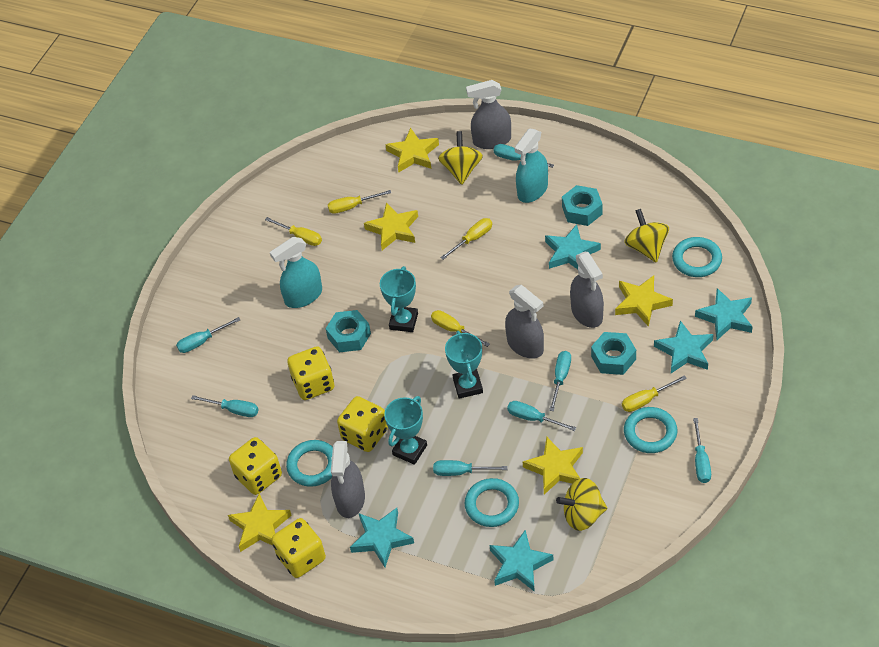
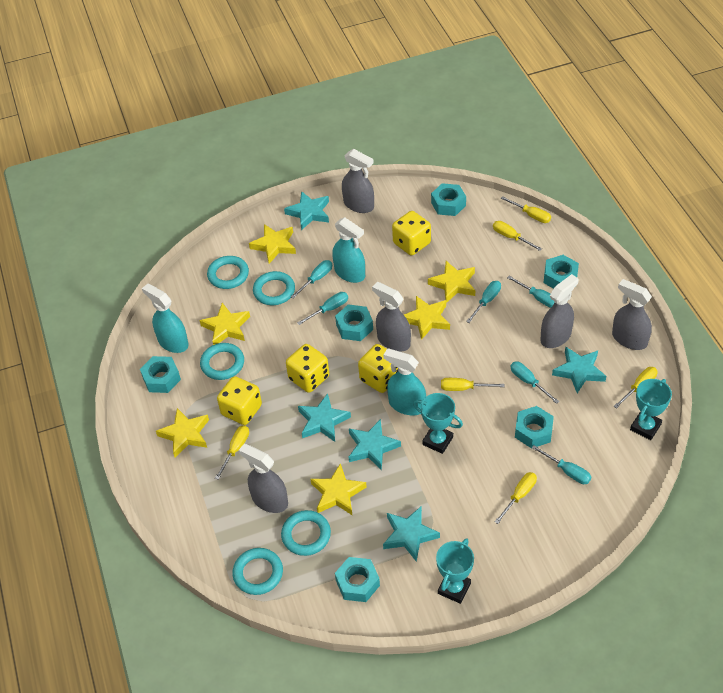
grey spray bottle: [331,441,365,518] [466,80,511,149] [505,285,544,359] [570,252,604,328] = 4 -> [239,444,288,513] [342,149,374,213] [372,282,411,352] [541,274,578,348] [612,279,652,350] = 5
turquoise nut: [326,310,371,352] [562,185,603,226] [591,332,636,375] = 3 -> [140,356,181,393] [335,304,373,341] [335,557,380,602] [431,183,466,216] [515,406,554,448] [543,255,579,289] = 6
turquoise ring: [286,440,333,487] [465,478,519,527] [624,407,677,453] [672,237,722,277] = 4 -> [200,343,244,380] [207,256,249,289] [232,548,283,595] [253,271,295,305] [281,510,331,556] = 5
turquoise screwdriver: [176,317,240,353] [191,395,259,417] [433,460,508,476] [494,144,554,168] [507,401,576,431] [549,351,571,411] [693,418,711,483] = 7 -> [291,260,332,299] [297,292,348,325] [466,281,501,323] [507,276,555,308] [511,362,559,404] [532,445,591,484] = 6
turquoise spray bottle: [270,237,322,308] [514,128,548,203] = 2 -> [142,284,188,353] [332,217,365,283] [383,348,426,416] = 3
yellow screwdriver: [265,217,322,246] [328,190,391,214] [431,310,490,347] [440,218,492,260] [622,375,687,412] = 5 -> [215,425,249,480] [441,378,504,391] [493,221,542,251] [495,472,537,524] [501,196,551,223] [614,367,658,409] = 6
yellow spinning top: [438,131,483,185] [556,478,607,531] [624,209,669,263] = 3 -> none = 0
yellow star: [228,493,292,552] [364,202,418,250] [385,128,439,172] [523,437,583,494] [615,275,673,327] = 5 -> [156,408,209,457] [199,303,250,345] [249,224,296,264] [310,463,367,515] [404,296,450,340] [428,261,475,303] = 6

